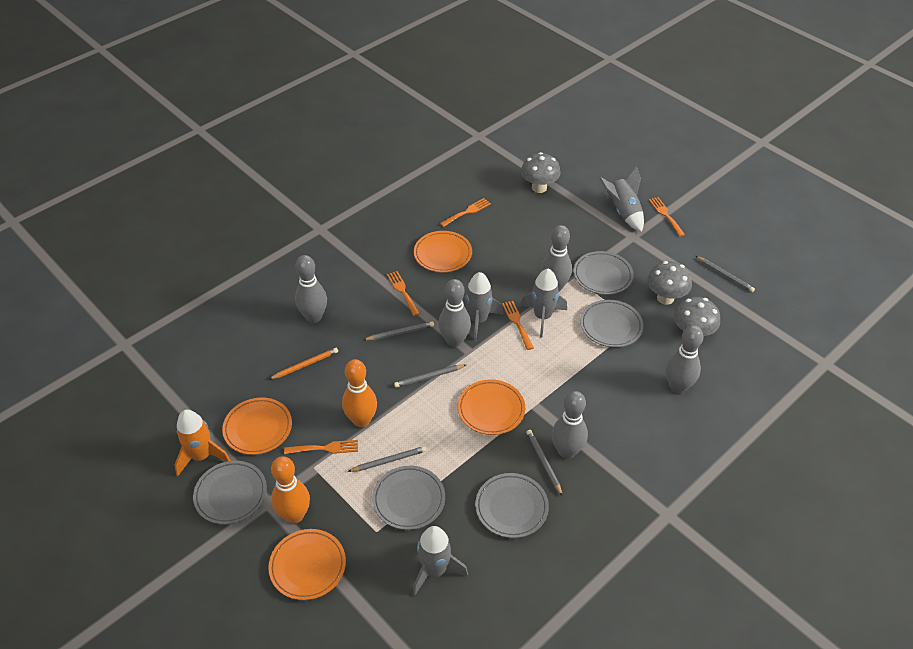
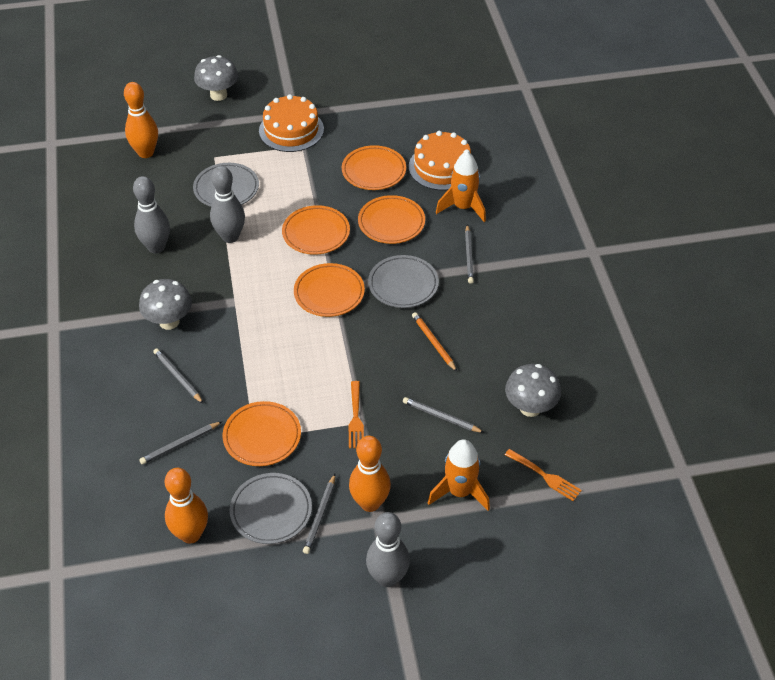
grey bowling pin: [295,255,327,323] [438,279,471,347] [541,225,572,292] [552,391,588,459] [666,325,703,393] = 5 -> [133,176,170,253] [210,166,245,243] [366,512,410,587] = 3
grey plate: [193,461,267,524] [372,466,445,530] [475,473,549,538] [573,251,634,295] [580,300,643,348] = 5 -> [193,163,259,207] [230,473,312,544] [368,255,439,308] = 3
grey rocket: [413,526,468,596] [462,272,503,341] [520,269,567,338] [599,166,644,232] = 4 -> none = 0
orange bowling pin: [271,456,310,524] [342,359,377,427] = 2 -> [124,82,158,158] [165,468,208,543] [349,436,391,512] = 3
orange cake: none = 0 -> [259,94,324,152] [409,131,471,190] = 2
orange fork: [284,440,358,454] [387,271,420,316] [440,198,491,227] [502,301,534,350] [649,197,685,237] = 5 -> [349,381,364,448] [505,449,582,501] = 2
orange plate: [222,397,292,455] [268,529,346,600] [414,231,472,272] [458,380,525,435] = 4 -> [223,401,301,466] [282,205,350,255] [294,263,365,317] [342,145,406,190] [358,195,425,244] = 5
orange rocket: [174,409,231,476] = 1 -> [428,439,490,511] [436,151,486,222] = 2

